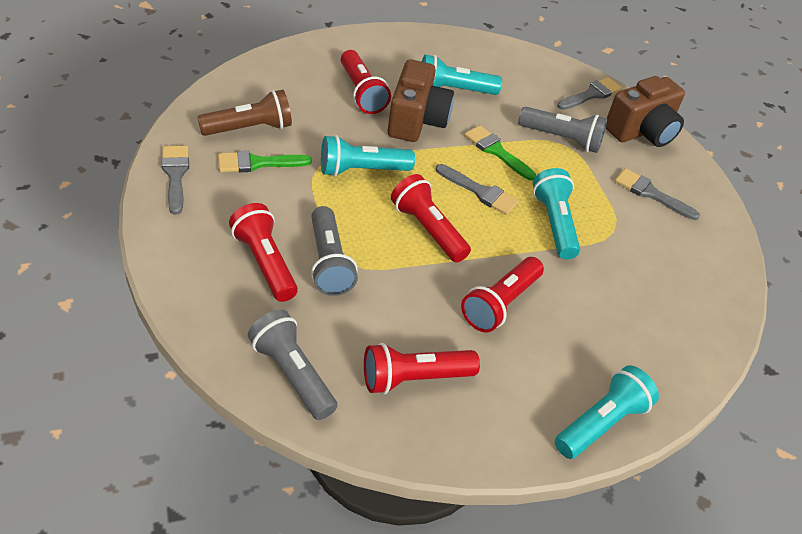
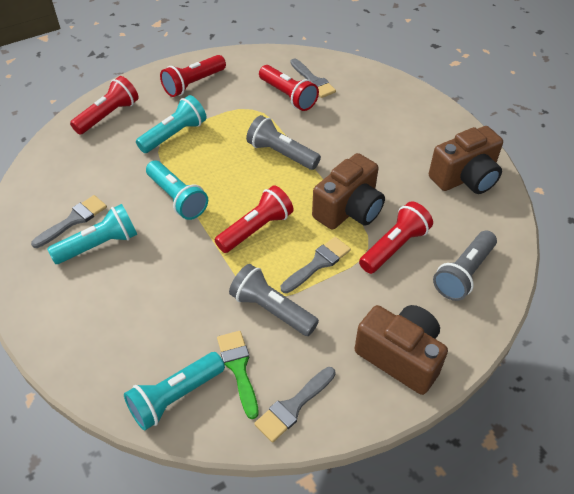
brown camera: [387,59,454,142] [606,76,685,147] = 2 -> [312,153,385,230] [355,305,448,395] [429,126,503,194] = 3
brown flashlight: [197,90,292,136] = 1 -> none = 0
green brush: [218,151,312,172] [464,125,536,181] = 2 -> [217,331,259,419] = 1

